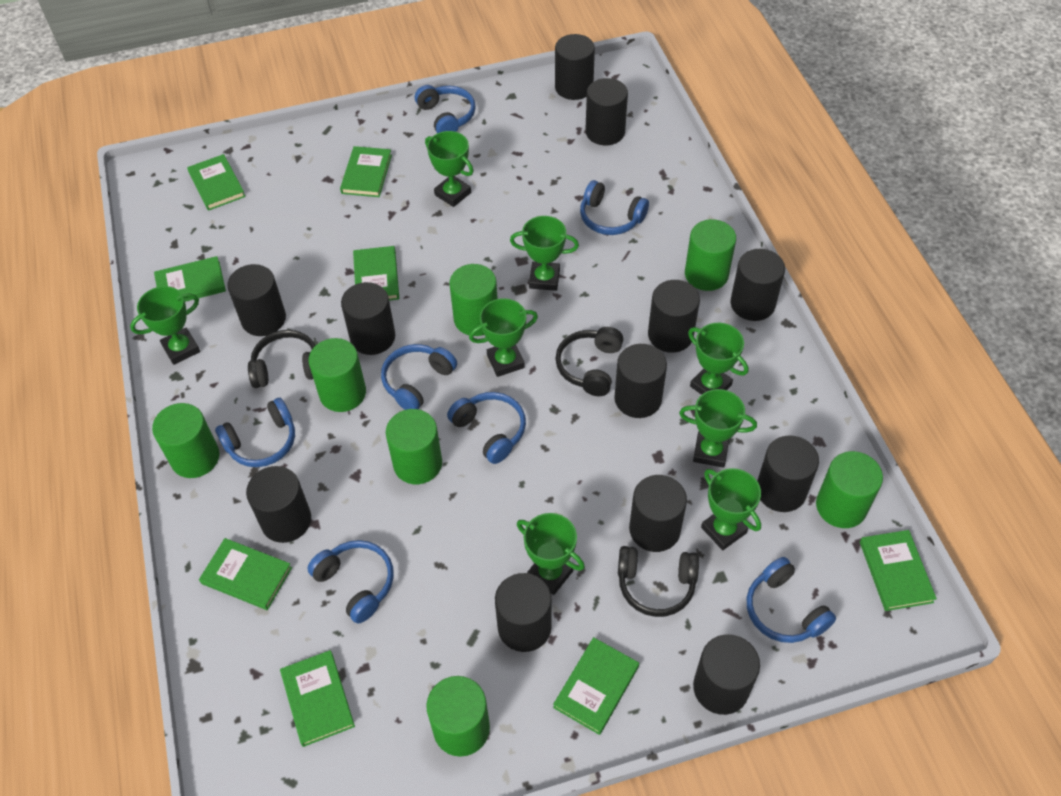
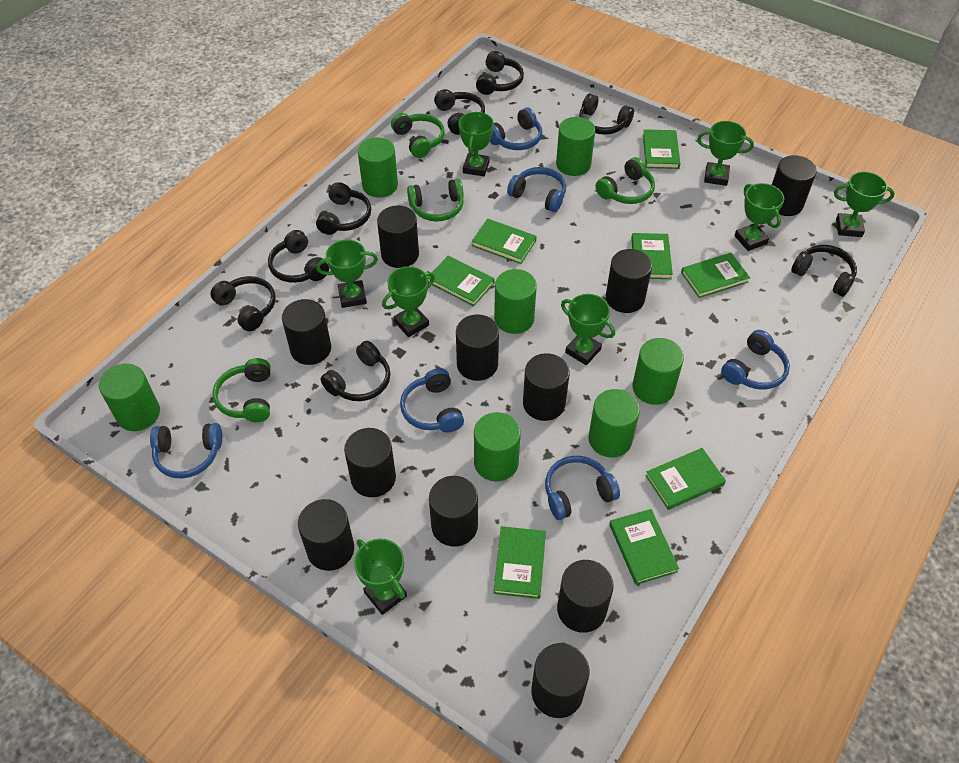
black cylinder: [227,264,286,336] [246,466,311,543] [341,282,395,355] [495,573,552,652] [555,34,595,100] [585,78,628,145] [614,344,667,418] [629,475,687,552] [648,280,700,353] [693,634,760,715] [731,249,785,321] [757,435,819,512] = 12 -> [282,299,331,365] [298,499,354,571] [344,428,396,497] [377,205,419,268] [429,476,478,547] [456,314,499,381] [523,353,570,421] [531,643,589,718] [557,560,614,633] [606,249,652,313] [772,155,817,216] = 11
black headphones: [248,330,316,388] [556,327,624,396] [618,546,699,617] = 3 -> [210,276,276,331] [268,230,329,283] [316,182,371,235] [320,341,391,401] [434,89,485,135] [476,51,524,95] [579,94,634,135] [791,245,857,297] = 8
blue headphones: [215,398,295,467] [307,540,394,623] [381,344,457,410] [415,85,476,133] [447,392,526,464] [580,180,649,235] [747,557,836,643] = 7 -> [150,423,222,479] [400,368,464,432] [490,107,542,150] [507,167,566,212] [545,456,620,520] [721,330,790,390] = 6
green headphones: none = 0 -> [212,358,271,422] [391,113,445,158] [407,179,464,222] [596,157,655,204] = 4

